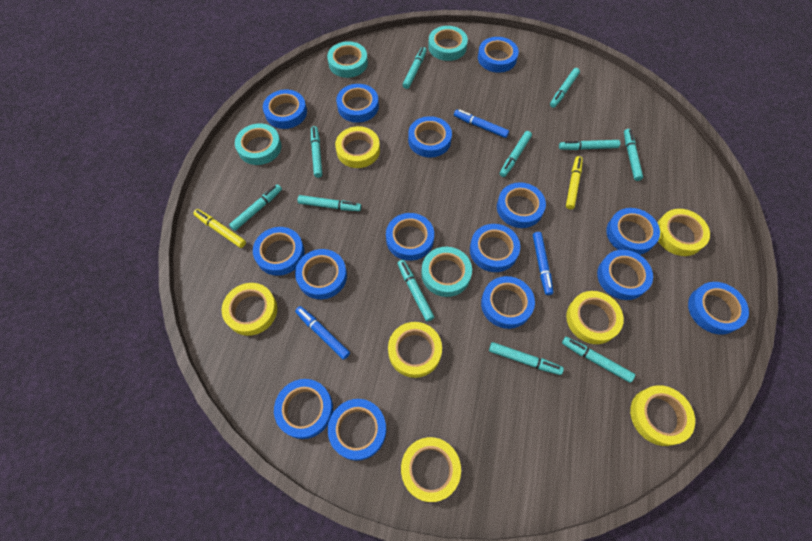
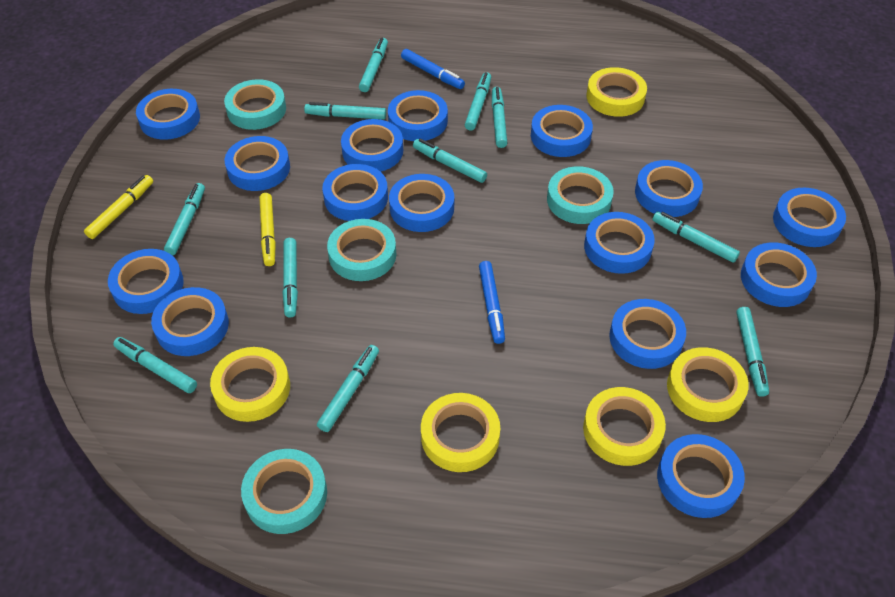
blue marker: [295,306,350,360] [454,109,509,138] [533,232,553,295] = 3 -> [401,49,465,89] [479,261,505,344] = 2
yellow tape: [222,283,277,336] [335,126,380,168] [388,322,442,378] [401,437,461,502] [566,291,624,344] [630,385,695,446] [657,209,710,256] = 7 -> [210,347,290,422] [421,393,500,472] [583,387,666,466] [586,67,647,117] [667,347,749,422] = 5

